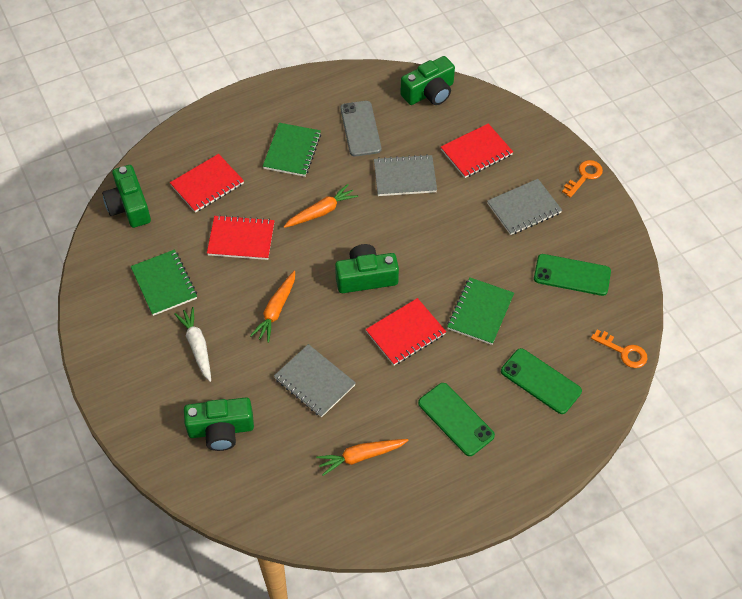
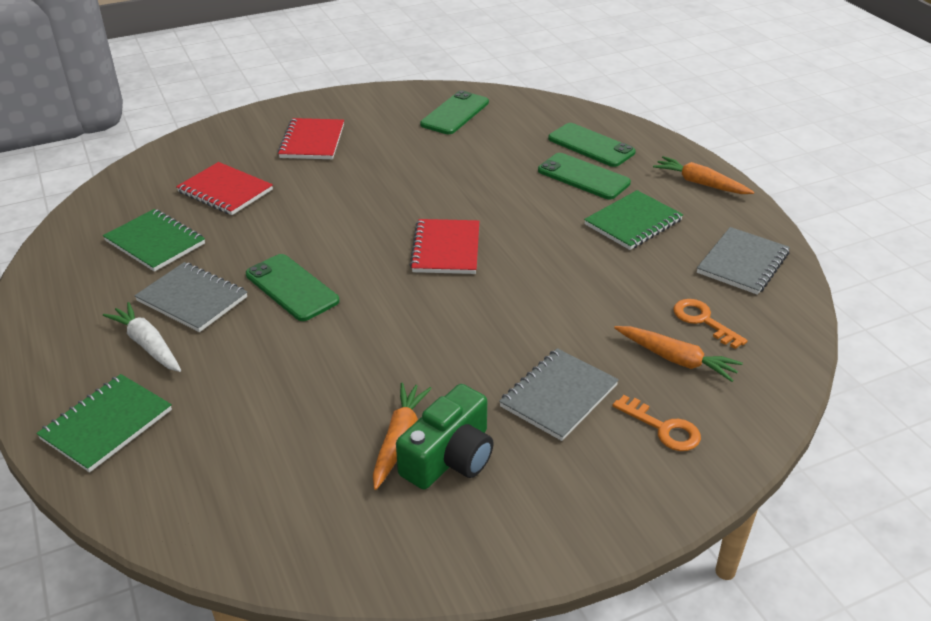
green camera: [102,165,151,228] [184,397,254,451] [335,244,399,293] [400,56,455,105] = 4 -> [396,384,494,490] = 1
green phone: [418,383,495,456] [501,348,582,414] [534,254,611,296] = 3 -> [246,254,340,321] [420,90,489,134] [538,153,631,199] [548,123,636,167] = 4
grey phone: [340,101,381,156] = 1 -> none = 0
red notebook: [170,154,244,213] [207,215,275,260] [366,298,446,365] [441,123,513,178] = 4 -> [176,162,273,215] [278,118,344,159] [410,219,479,274] = 3

